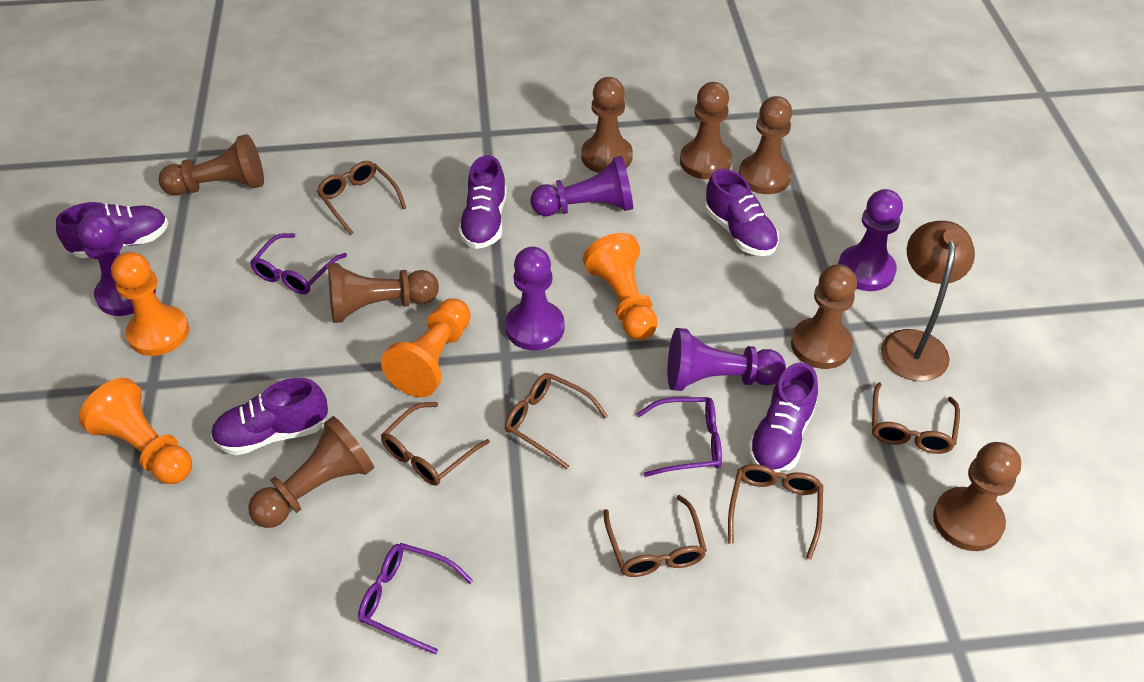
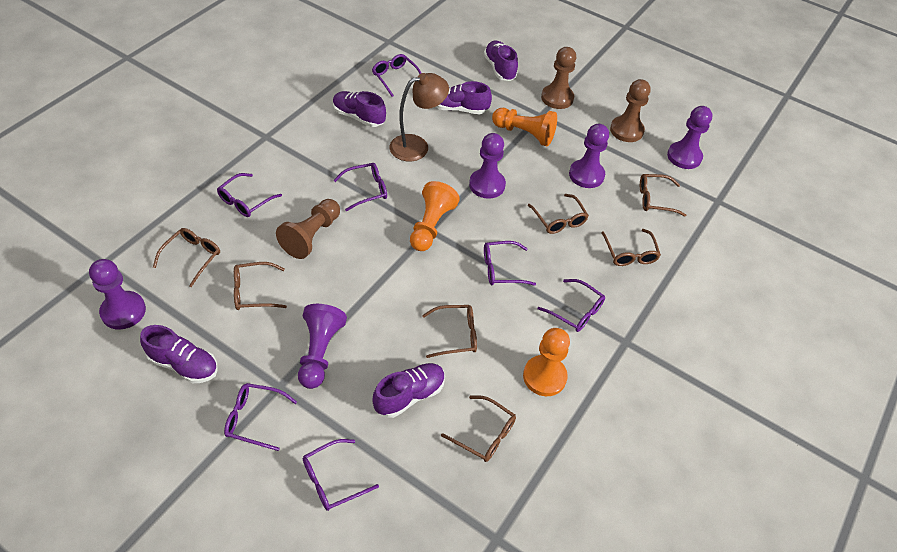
brown glasses: [317,161,406,235] [381,402,490,486] [505,373,608,469] [604,495,707,577] [728,464,823,560] [872,382,960,454] = 6 -> [153,228,220,287] [234,262,287,310] [422,305,477,358] [441,395,516,462] [528,194,589,234] [601,229,661,266] [640,174,686,217] = 7
brown pawn: [158,134,264,196] [248,416,374,528] [328,263,439,323] [581,77,633,173] [680,82,732,179] [739,96,792,194] [791,264,857,369] [933,442,1021,551] = 8 -> [276,199,340,259] [541,47,576,109] [610,79,651,142] = 3
orange pawn: [79,378,192,484] [111,252,189,356] [381,298,471,397] [583,233,658,340] = 4 -> [410,181,460,251] [492,108,557,146] [523,328,570,396] = 3
purple glasses: [250,233,347,294] [358,543,473,655] [637,397,722,477] = 3 -> [217,173,282,217] [224,383,297,451] [303,439,379,511] [334,163,387,211] [372,54,421,97] [484,241,536,286] [538,279,605,332] = 7

